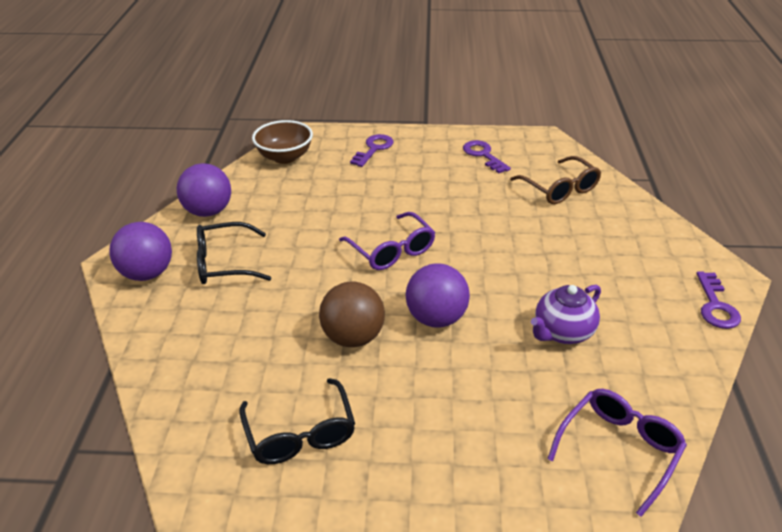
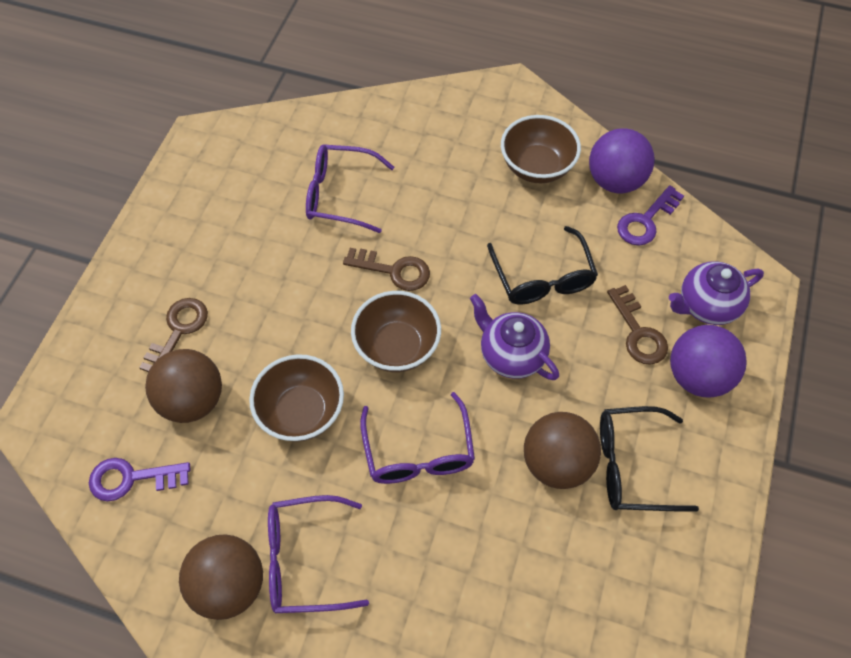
brown ball: [319,281,385,347] = 1 -> [145,349,222,423] [179,534,263,620] [524,412,601,489] = 3
brown bowl: [252,120,313,164] = 1 -> [249,354,344,442] [351,291,441,372] [501,115,581,183] = 3
brown glasses: [510,156,601,204] = 1 -> none = 0
brown key: none = 0 -> [139,298,208,372] [343,248,430,291] [607,285,668,365] = 3
purple ball: [109,222,172,281] [177,163,231,217] [405,263,470,328] = 3 -> [589,128,655,193] [670,325,747,397] = 2
purple glasses: [339,212,435,270] [547,389,687,517] = 2 -> [268,495,369,613] [306,144,394,233] [360,392,475,484] = 3
purple key: [350,134,393,167] [463,140,511,173] [696,272,741,329] = 3 -> [89,458,190,501] [617,185,684,246] = 2
purple teapot: [531,285,601,344] = 1 -> [470,294,559,380] [669,261,764,325] = 2

